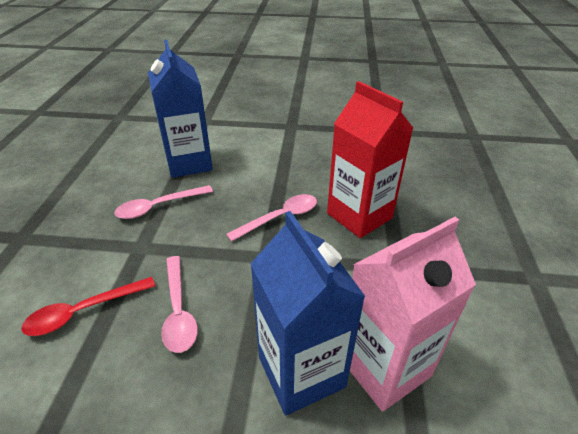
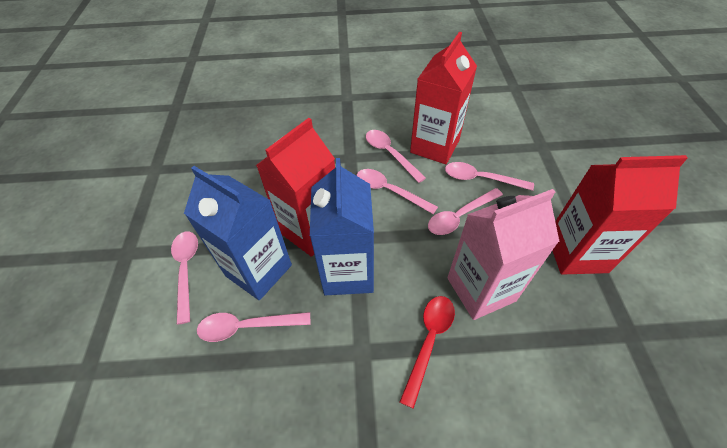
pink spoon: [115,185,213,219] [161,256,198,353] [226,194,317,242] = 3 -> [171,232,198,325] [197,312,311,342] [357,169,438,214] [366,130,426,183] [428,188,503,235] [445,162,534,191] = 6
red carton: [327,81,413,238] = 1 -> [256,118,335,257] [410,32,477,164] [552,155,688,275] = 3

